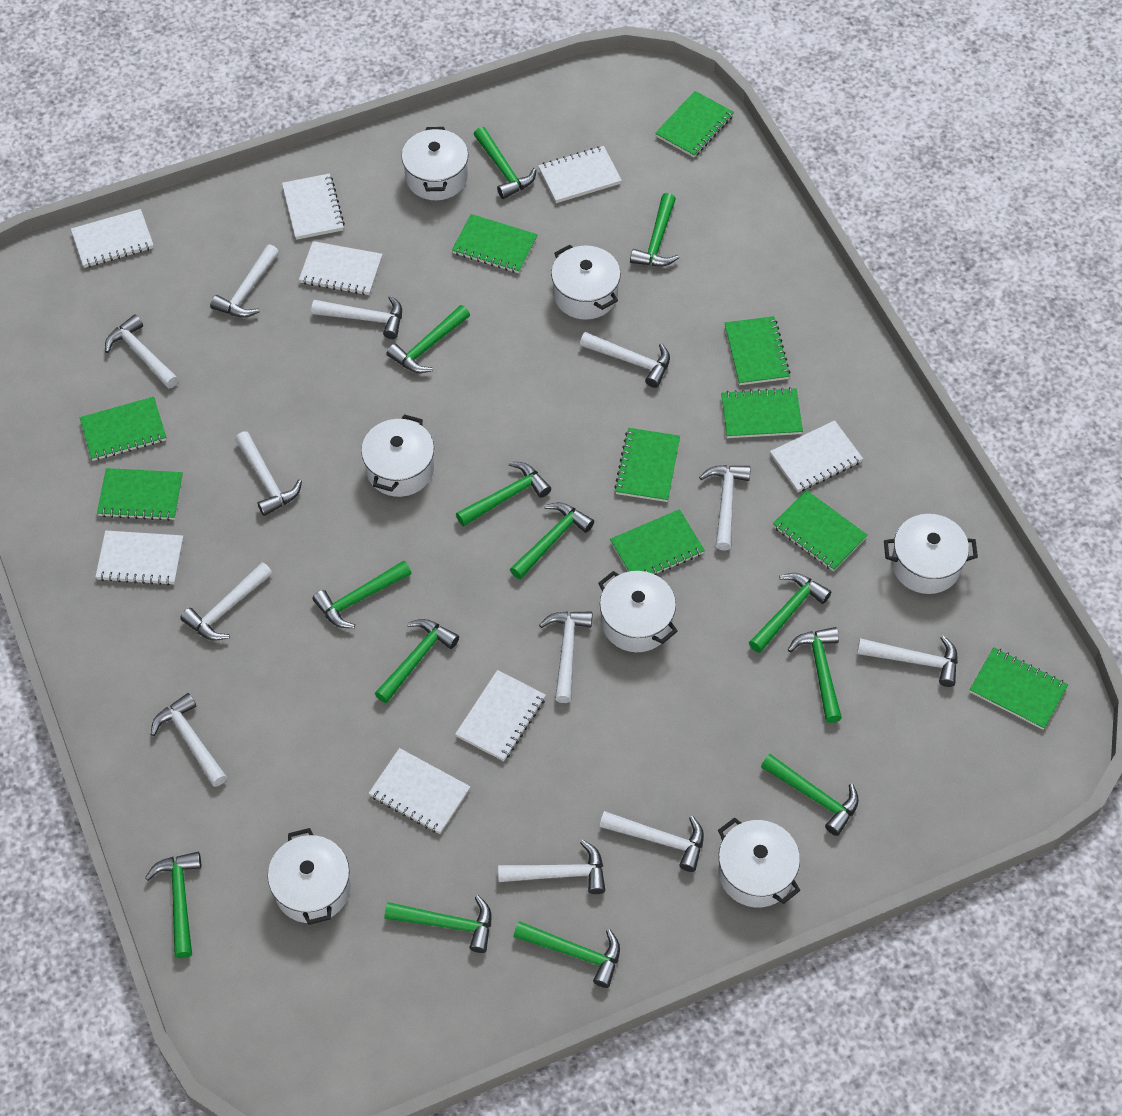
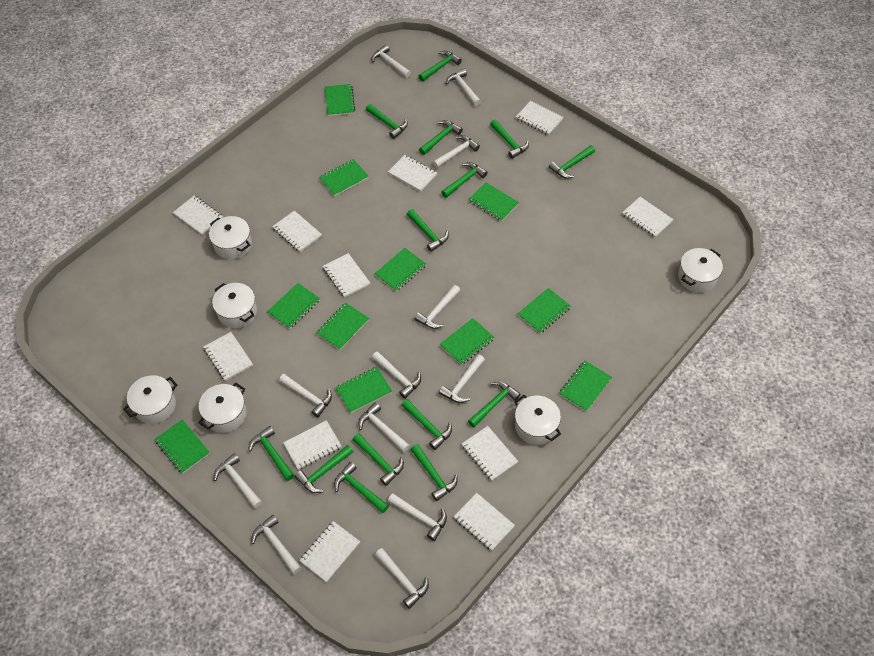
green hammer: [145,852,201,958] [312,561,411,628] [375,619,459,703] [385,895,491,953] [387,305,470,373] [456,462,551,526] [474,127,537,199] [510,502,594,579] [513,921,620,988] [630,193,679,267] [749,573,831,653] [761,754,859,836] [788,627,842,723] = 13 -> [248,426,294,481] [295,445,353,493] [334,462,389,513] [353,433,404,486] [366,104,408,139] [401,399,452,450] [407,209,449,252] [410,444,458,501] [419,51,462,81] [419,120,463,155] [441,162,488,198] [468,381,521,427] [490,120,529,159] [549,145,595,178] = 14
green notebook: [80,397,167,461] [97,468,183,521] [452,214,538,273] [610,509,705,575] [614,428,680,502] [655,91,734,157] [721,387,803,438] [725,316,790,385] [773,490,868,571] [969,647,1068,730] = 10 -> [155,419,210,474] [267,283,320,329] [316,303,369,350] [319,159,369,196] [325,84,355,116] [335,367,392,413] [375,248,426,292] [440,318,494,365] [468,182,519,221] [518,288,571,334] [559,361,612,411] = 11
white notebook: [71,209,154,268] [95,531,183,585] [282,174,345,240] [299,241,383,295] [368,748,470,834] [455,670,546,761] [538,146,622,203] [770,420,863,492] = 8 -> [173,196,223,235] [203,332,253,381] [272,211,322,252] [283,420,342,470] [299,521,360,582] [323,253,370,298] [388,155,437,192] [454,493,515,551] [462,426,518,481] [516,101,564,135] [622,197,674,237] = 11
white pot: [268,828,350,925] [361,414,434,497] [401,127,468,200] [551,245,621,320] [598,571,678,652] [718,817,801,907] [884,514,978,594] = 7 -> [123,375,177,424] [198,383,247,433] [209,216,252,259] [212,283,257,328] [514,395,561,445] [678,248,723,293] = 6

